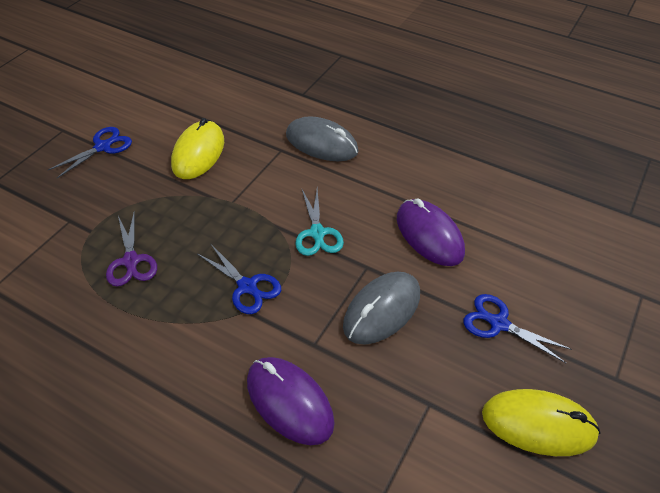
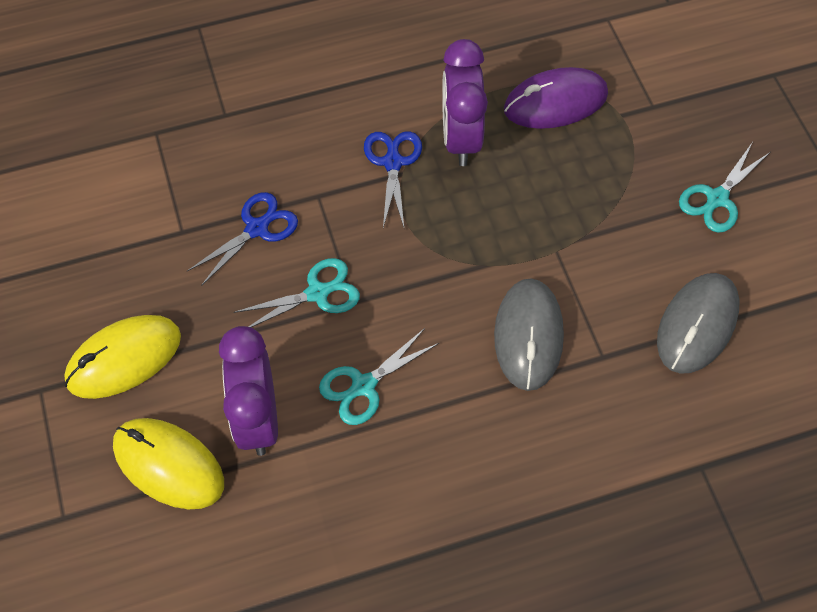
blue scissors: [48,127,132,178] [198,243,281,314] [463,294,572,363] = 3 -> [187,192,298,286] [364,131,422,228] = 2
purple clock: none = 0 -> [219,326,278,456] [442,39,488,166] = 2
purple mouse: [247,357,335,445] [397,198,465,266] = 2 -> [504,67,608,129] = 1
purple scissors: [106,213,157,286] = 1 -> none = 0
turquoise scissors: [295,188,344,256] = 1 -> [234,258,360,327] [319,328,439,425] [679,143,770,233] = 3

